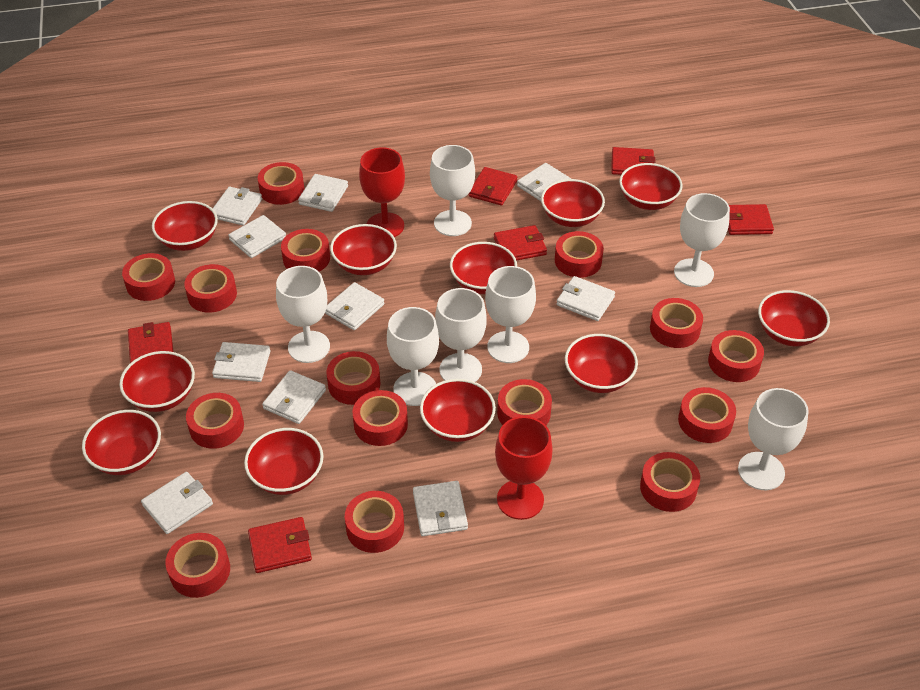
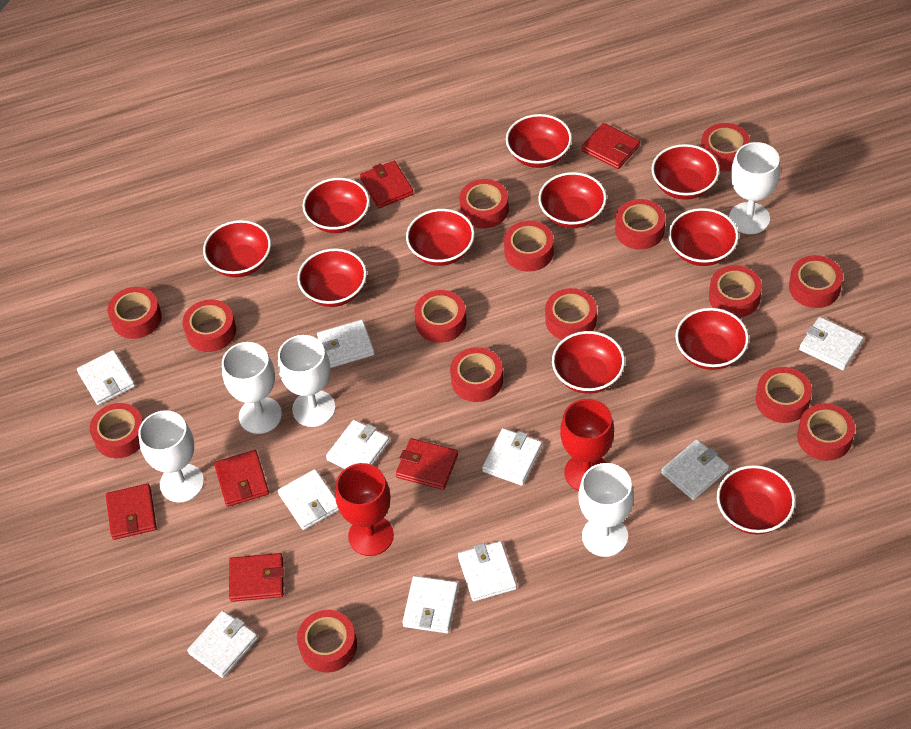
white goblet: [276,266,330,363] [387,307,439,406] [430,145,475,236] [435,288,487,382] [485,266,536,363] [674,193,730,287] [738,388,809,490] = 7 -> [138,410,204,502] [222,342,282,434] [278,335,335,427] [578,463,634,557] [729,142,780,234] = 5

